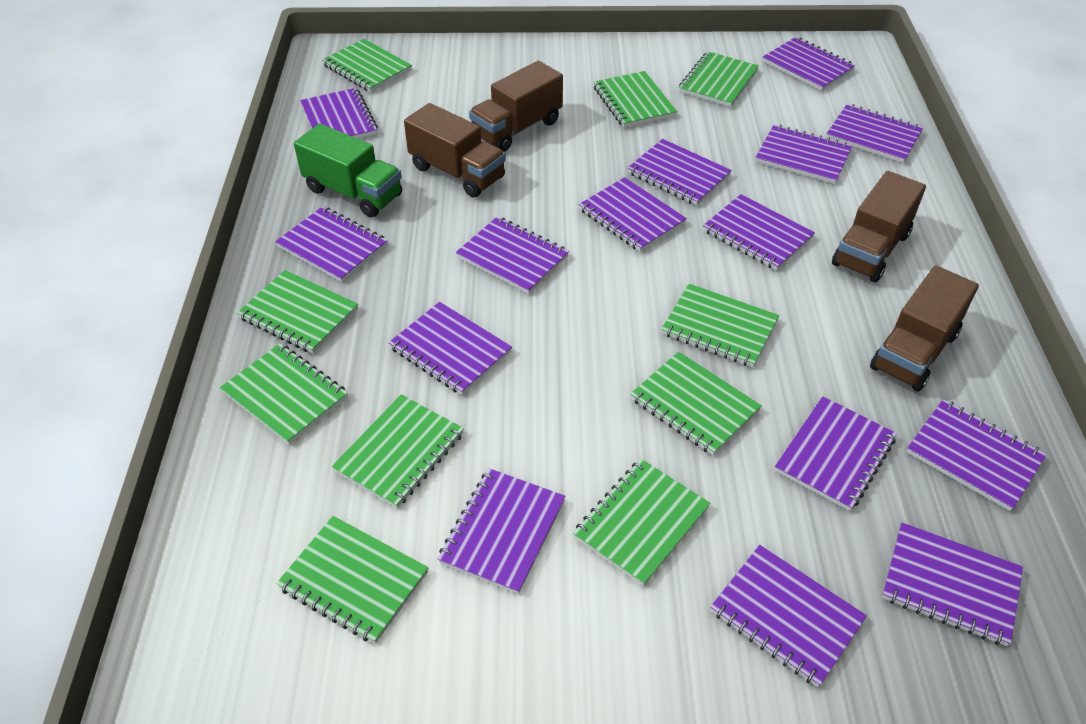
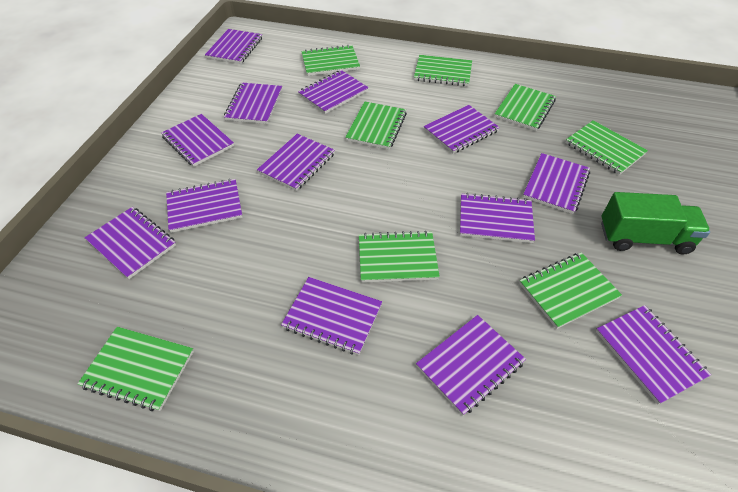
brown truck: [404,103,506,198] [469,61,563,152] [832,171,926,282] [870,266,979,391] = 4 -> none = 0
green notebook: [220,344,348,445] [237,270,358,353] [276,516,429,644] [322,39,412,92] [332,395,464,508] [573,459,710,586] [594,71,677,128] [630,352,762,456] [661,284,779,367] [679,51,759,107] = 10 -> [78,327,194,411] [301,45,360,76] [345,101,407,149] [359,231,440,283] [414,55,472,86] [494,84,556,131] [519,253,622,329] [565,120,648,175] = 8
purple notebook: [275,206,388,282] [300,88,378,139] [389,302,512,395] [438,468,566,594] [456,216,569,294] [579,177,687,252] [628,139,732,206] [703,194,815,271] [711,545,867,687] [755,125,852,184] [762,37,855,91] [775,396,897,511] [826,104,923,163] [882,523,1023,646] [907,399,1046,511] = 15 -> [85,207,176,279] [161,114,234,167] [166,179,242,233] [205,29,262,64] [224,83,282,124] [257,134,335,191] [281,277,382,355] [298,70,369,114] [416,315,526,416] [424,105,500,154] [460,193,535,243] [523,153,590,214] [596,305,711,405] = 13

